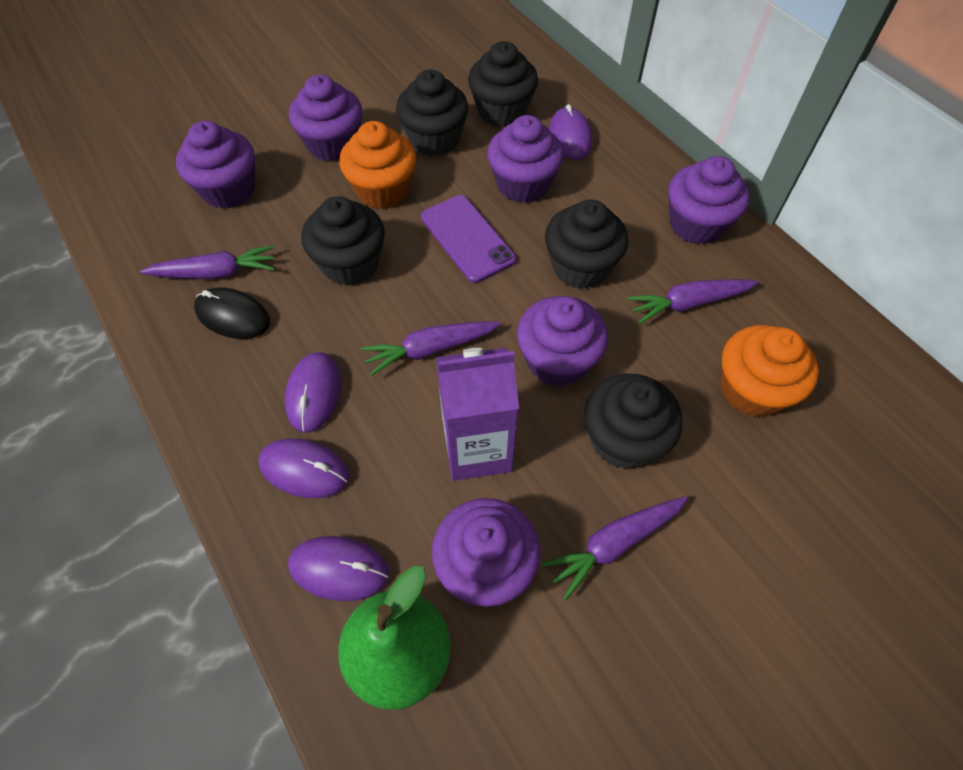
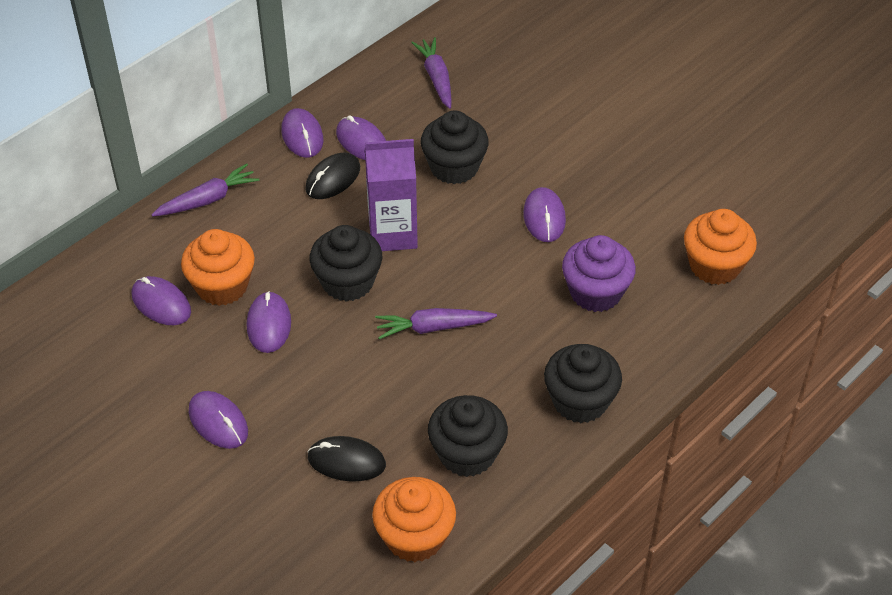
black cupcake: [301,196,385,286] [396,70,468,156] [468,41,538,127] [545,200,628,289] [584,373,683,470] = 5 -> [310,225,382,302] [421,110,489,184] [428,395,508,477] [544,344,622,423] = 4
black mouse: [194,287,270,339] = 1 -> [305,153,360,199] [307,436,386,482] = 2
green pear: [338,566,451,710] = 1 -> none = 0
orange cupcake: [339,121,416,209] [721,325,819,417] = 2 -> [181,229,255,306] [372,477,456,562] [684,209,757,285] = 3
purple carrot: [140,245,275,279] [361,321,501,376] [542,496,687,600] [627,279,758,324] = 4 -> [152,163,259,216] [375,308,497,339] [411,37,452,109] = 3
purple cupcake: [176,121,255,209] [289,75,362,161] [432,498,541,607] [487,115,564,203] [517,296,608,387] [668,156,749,245] = 6 -> [562,235,636,312] = 1
purple mouse: [258,438,349,498] [285,352,341,433] [288,536,389,601] [549,104,593,160] = 4 -> [132,276,191,325] [189,391,248,449] [247,291,291,353] [281,108,323,158] [336,115,386,160] [523,187,566,242] = 6
purple phone: [421,195,516,283] = 1 -> none = 0

